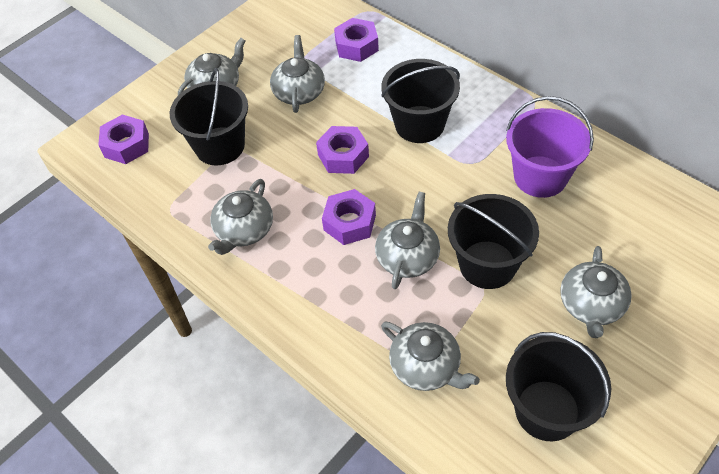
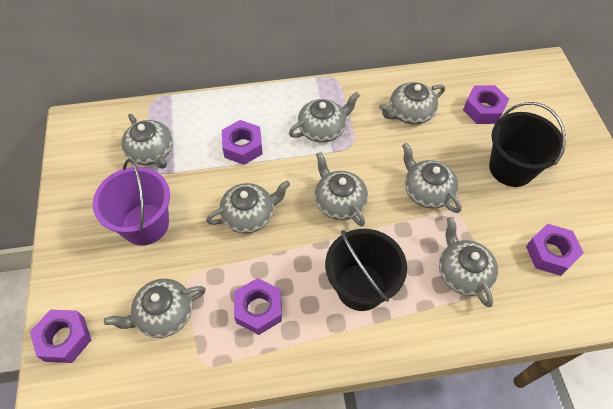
black bucket: [170,68,248,165] [381,59,460,143] [448,194,539,289] [506,332,611,441] = 4 -> [325,229,407,311] [489,102,566,187] = 2
grey teapot: [178,38,246,95] [208,179,273,255] [270,35,325,113] [375,192,440,289] [381,322,480,391] [560,246,632,338] = 6 -> [104,279,206,338] [121,114,173,169] [206,180,290,234] [289,92,360,143] [315,152,368,227] [379,82,445,125] [402,143,461,213] [439,217,498,307] = 8
purple nut: [98,115,149,164] [316,126,369,174] [322,189,376,245] [334,18,379,62] = 4 -> [30,310,91,363] [222,120,263,165] [234,278,282,335] [463,85,509,124] [526,224,584,276] = 5

